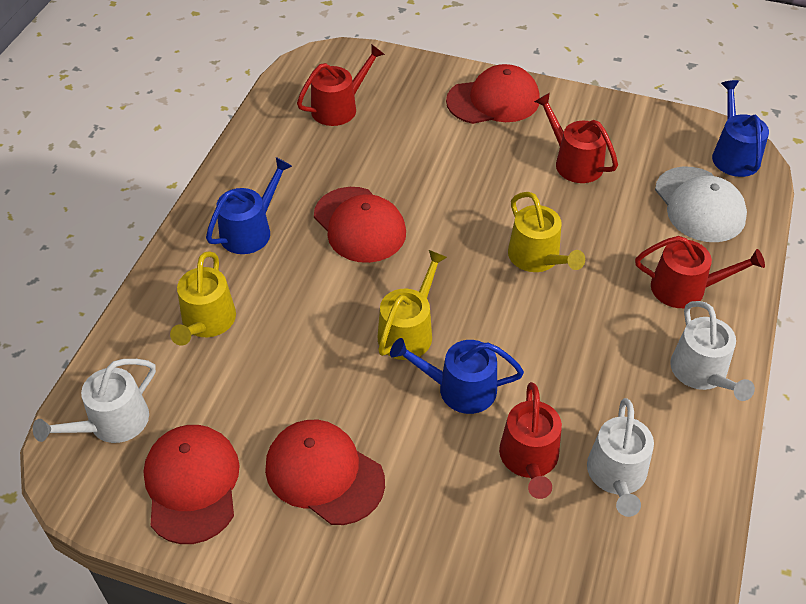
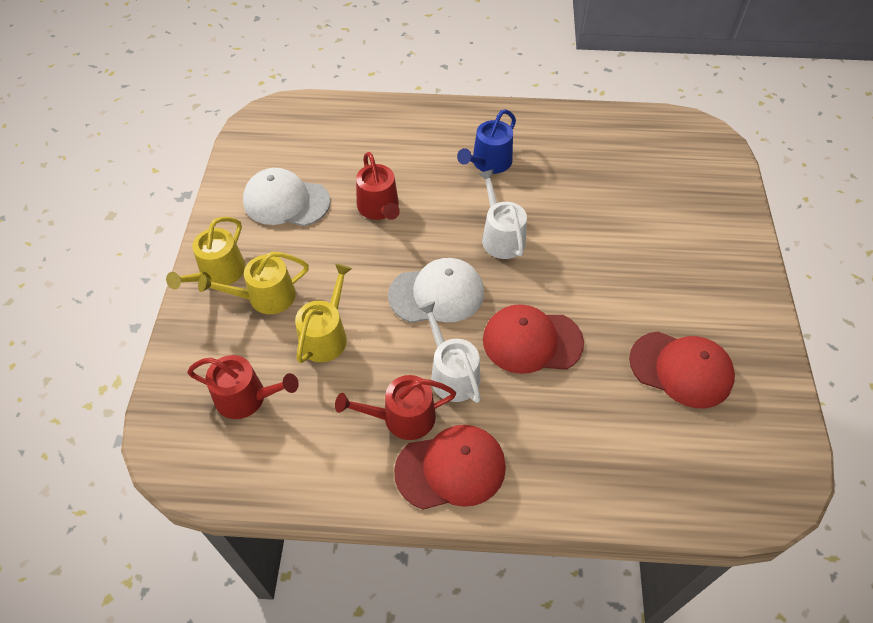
blue watering can: [206,157,292,254] [390,338,524,414] [712,80,769,177] = 3 -> [457,109,516,174] = 1
red cap: [143,425,240,544] [265,420,385,525] [314,187,406,263] [446,64,540,124] = 4 -> [394,425,506,510] [483,304,584,374] [629,331,735,408] = 3
red watering can: [297,44,385,126] [499,382,562,499] [534,93,618,183] [635,236,765,308] = 4 -> [187,355,299,419] [335,375,456,440] [356,152,400,220] = 3
white cap: [655,166,747,242] = 1 -> [243,168,330,226] [388,258,484,323] = 2
white watering can: [33,359,156,443] [587,398,654,517] [670,301,755,401] = 3 -> [419,301,481,403] [478,169,527,259] = 2

